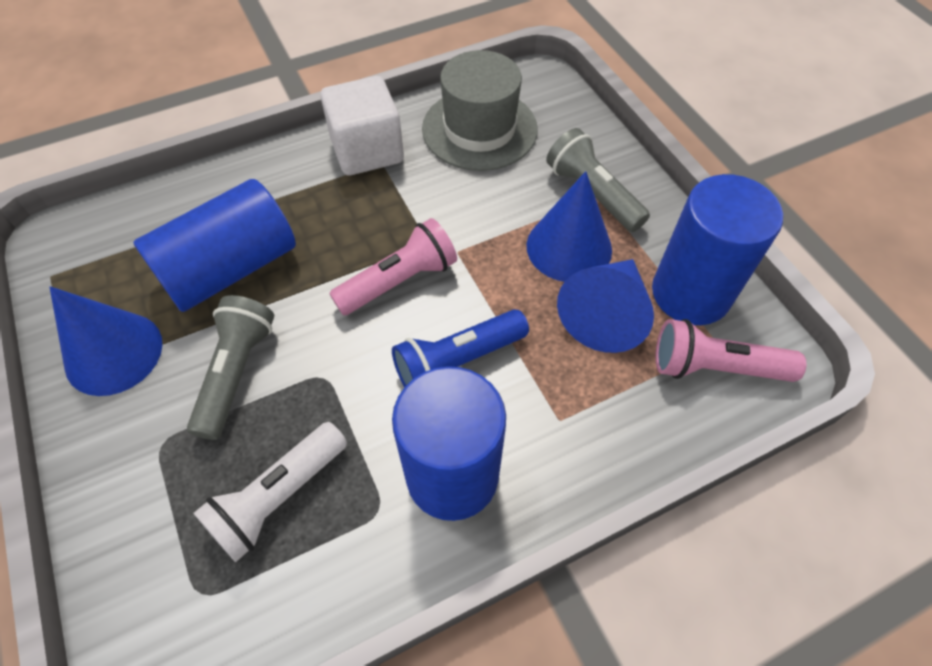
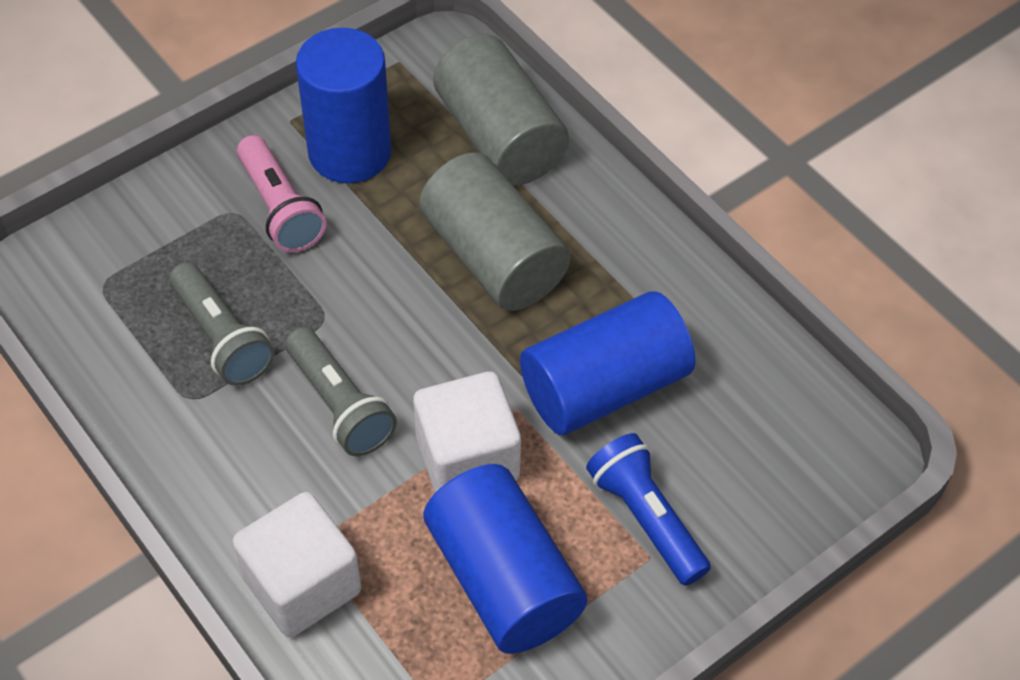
blue cone: [50,286,162,396] [527,171,612,282] [557,259,654,353] = 3 -> none = 0
grey cylinder: none = 0 -> [419,152,570,311] [433,34,569,186] = 2
grey hat: [422,50,538,171] = 1 -> none = 0
pink flashlight: [329,218,457,316] [655,319,806,382] = 2 -> [237,135,326,252] = 1
white cube: [321,76,404,176] = 1 -> [233,492,361,637] [413,371,521,493] = 2
white flashlight: [193,422,347,562] = 1 -> none = 0

